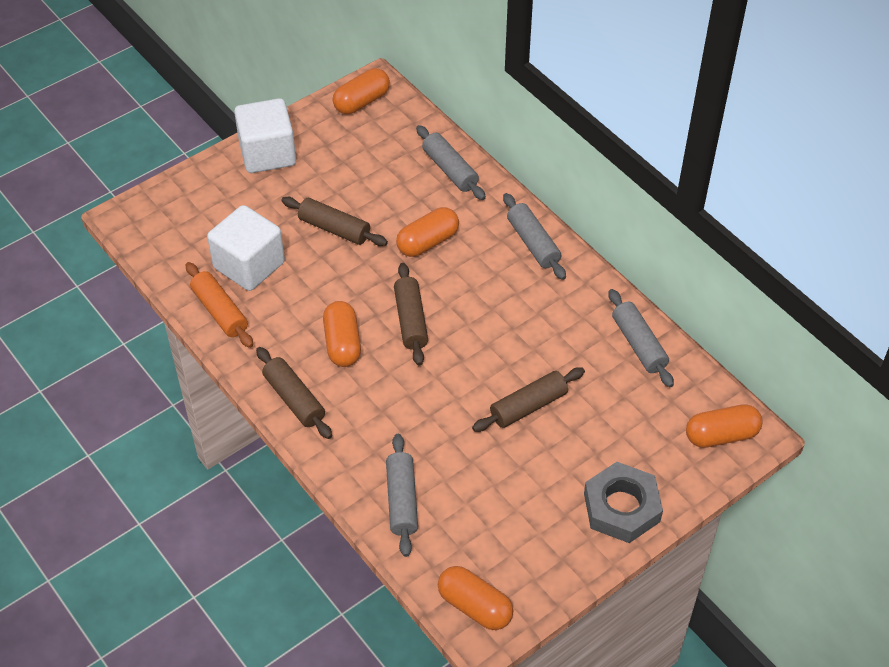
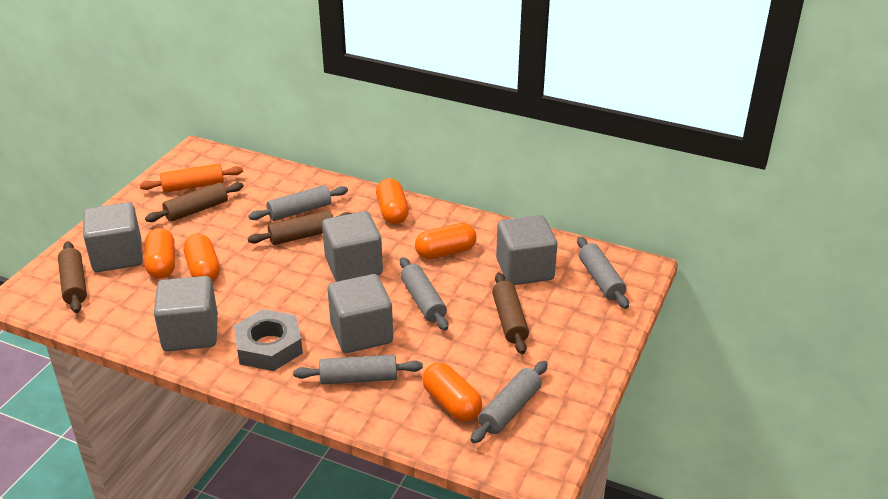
grey cube: none = 0 -> [83,202,143,272] [154,276,218,351] [322,211,383,282] [328,274,393,353] [496,215,557,285] = 5
grey rolling pin: [386,434,418,557] [416,125,486,200] [503,193,566,280] [608,289,674,387] = 4 -> [248,185,348,221] [293,355,423,385] [400,257,449,331] [471,361,548,443] [577,237,629,309] = 5
white cube: [207,205,285,291] [234,98,296,173] = 2 -> none = 0

